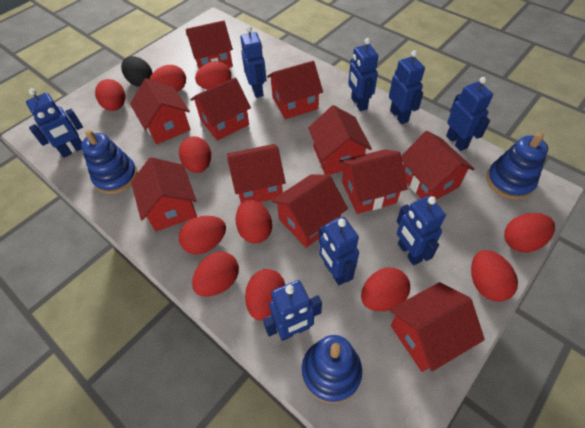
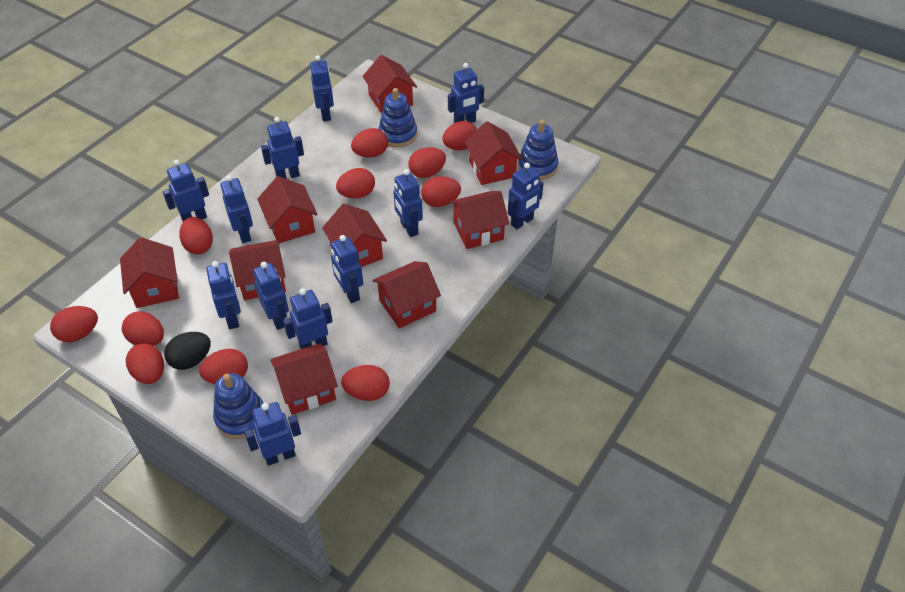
blue robot: [26,88,83,158] [240,26,266,98] [263,280,322,341] [319,217,359,285] [348,38,378,111] [389,50,425,124] [397,196,446,265] [446,77,493,151] = 8 -> [162,160,209,222] [206,261,241,329] [220,175,253,243] [245,402,301,466] [253,262,289,330] [261,117,304,179] [283,288,333,349] [310,55,334,122] [331,235,363,303] [394,169,423,237] [448,63,484,123] [508,163,544,229] = 12
red house: [130,78,190,144] [131,157,197,231] [186,20,233,69] [190,78,251,141] [227,144,286,203] [267,61,323,119] [271,174,348,248] [308,105,372,175] [339,149,407,214] [390,282,485,372] [401,131,474,200] = 11 -> [120,237,179,308] [229,240,286,300] [257,176,318,243] [270,343,338,415] [322,204,387,267] [362,55,417,114] [373,261,441,328] [450,191,509,249] [465,121,522,185] = 9

